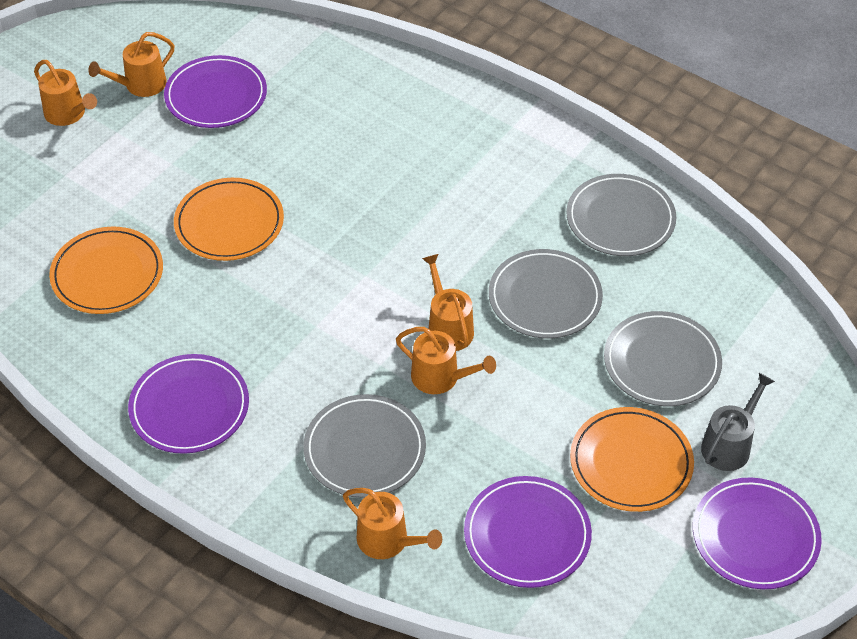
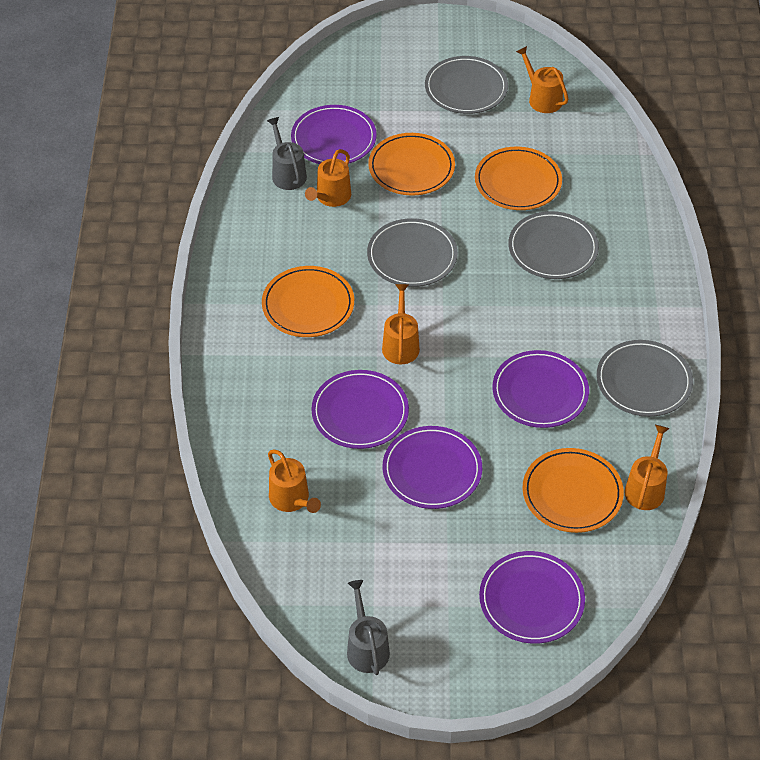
grey watering can: [701,373,775,471] = 1 -> [267,117,307,190] [347,580,390,675] = 2
orange plate: [49,226,163,314] [174,178,284,261] [570,407,694,512] = 3 -> [262,266,354,337] [368,133,455,196] [475,147,562,210] [522,448,624,533] = 4
purple plate: [128,354,249,454] [164,55,267,128] [464,476,592,588] [693,477,822,589] = 4 -> [291,105,377,164] [311,370,409,449] [383,426,482,509] [479,551,585,644] [493,350,589,428] = 5

